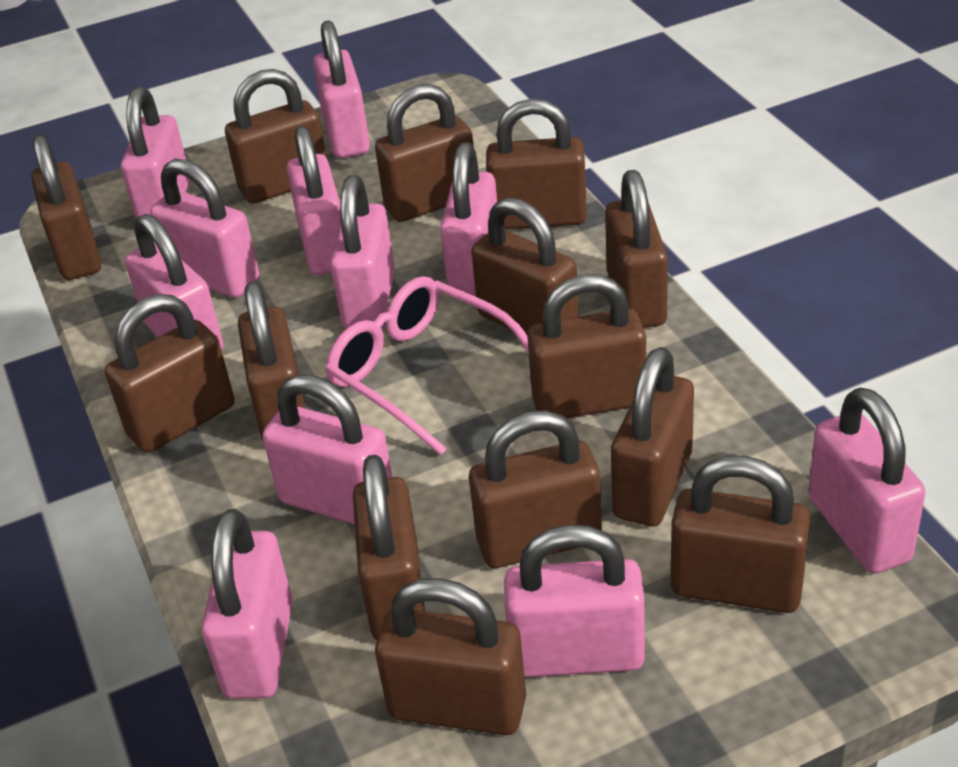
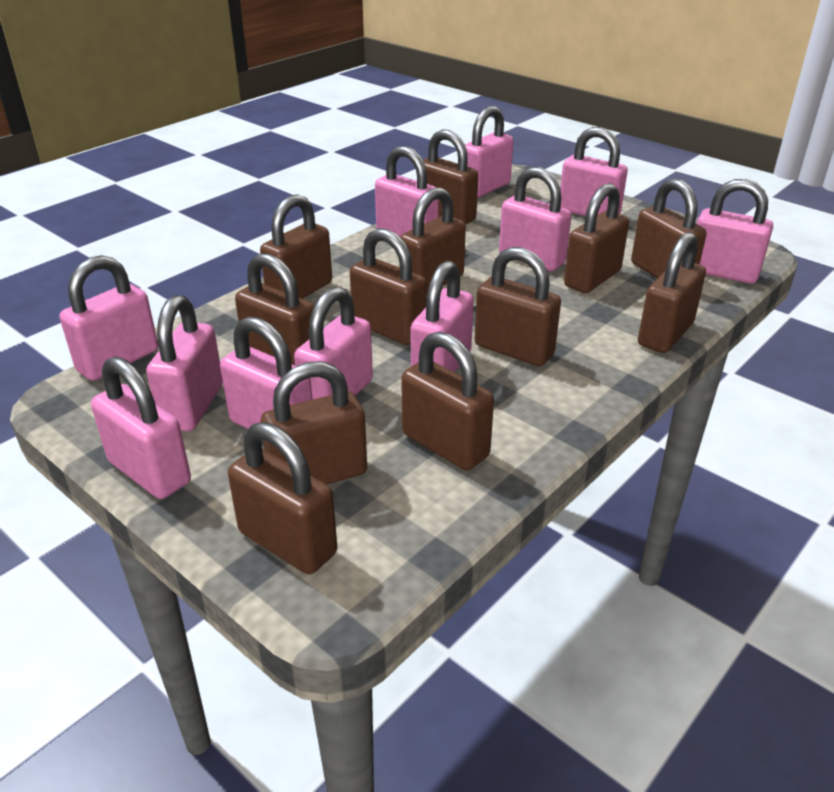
brown padlock: [31,134,101,280] [105,294,234,453] [225,69,327,204] [238,281,305,442] [353,455,425,640] [375,84,474,222] [375,578,526,735] [469,410,602,568] [471,197,579,335] [486,99,587,230] [527,274,646,418] [605,170,668,328] [611,347,694,527] [671,456,810,613] = 14 -> [228,422,337,574] [235,253,314,365] [260,194,332,299] [261,361,367,484] [350,228,427,345] [399,187,466,292] [401,332,494,471] [423,130,478,225] [475,247,561,366] [564,183,629,293] [631,178,707,278] [638,232,706,353] = 12
pink glasses: [325,276,529,455] = 1 -> none = 0

